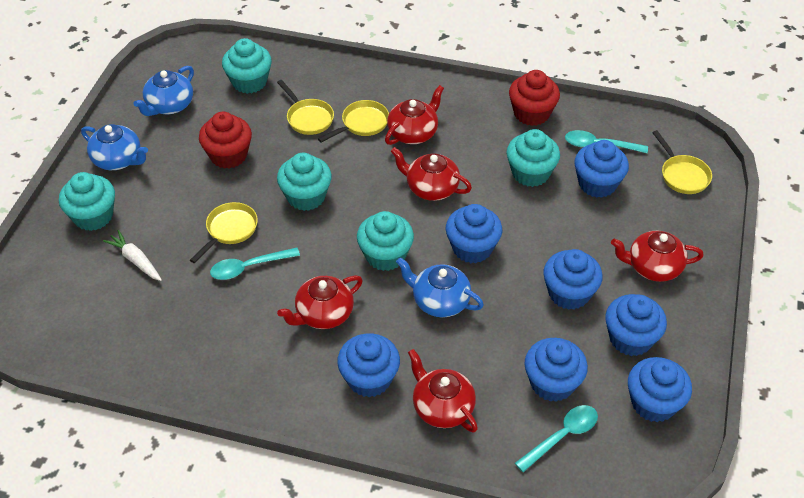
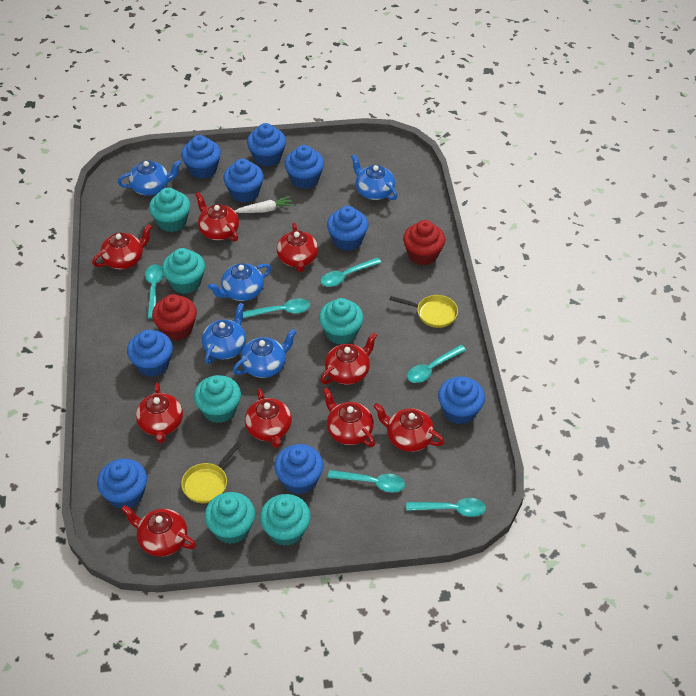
blue cupcake: [337,333,400,397] [446,204,502,263] [524,338,588,402] [543,249,603,310] [574,140,629,198] [605,294,667,356] [628,357,692,422] = 7 -> [97,459,147,509] [127,330,173,377] [181,135,221,179] [223,158,264,203] [247,123,286,167] [274,444,323,494] [284,145,324,189] [327,206,368,251] [438,377,485,425] = 9
blue teapot: [81,124,148,170] [133,66,194,116] [396,257,484,317] = 3 -> [118,160,182,196] [202,303,246,364] [208,263,271,301] [233,329,297,378] [351,154,397,200] = 5
red teapot: [277,275,363,329] [385,85,444,145] [391,147,472,201] [408,349,478,433] [611,231,704,282] = 5 -> [92,224,152,269] [121,505,196,557] [136,383,183,443] [195,192,239,241] [245,389,292,448] [277,223,318,272] [320,332,377,385] [323,387,375,447] [373,403,444,452] = 9
turquoise cupcake: [59,172,115,231] [222,38,272,94] [277,153,332,211] [357,211,414,271] [506,129,560,187] = 5 -> [149,188,190,232] [162,248,205,294] [194,375,241,423] [205,492,255,544] [260,494,311,546] [319,298,364,345] = 6
turquoise spoon: [210,248,300,280] [515,405,598,472] [565,130,648,153] = 3 -> [145,264,164,319] [243,298,310,318] [321,257,381,287] [328,470,405,492] [406,498,486,517] [407,345,466,383] = 6
yellow pan: [190,202,258,263] [277,80,334,135] [318,100,389,143] [652,130,712,194] = 4 -> [181,442,241,503] [389,295,458,328] = 2

